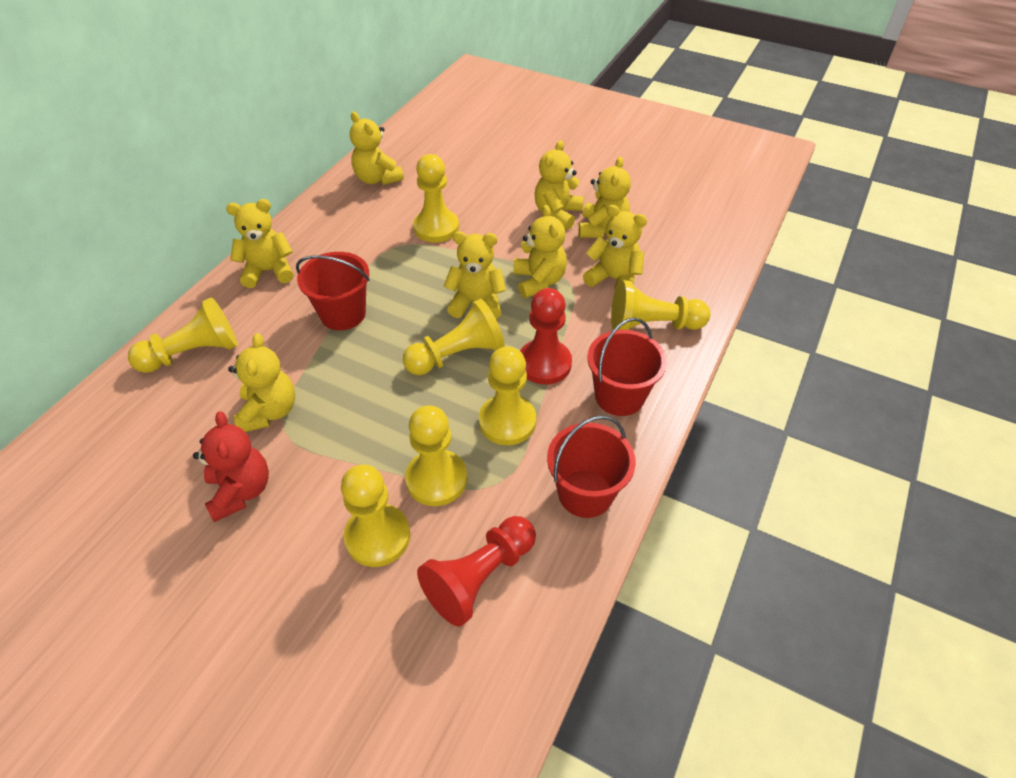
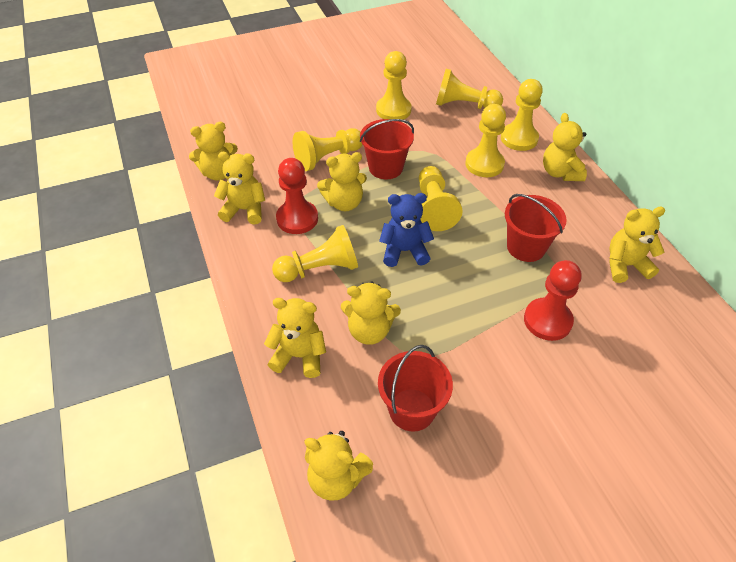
blue teddy bear: none = 0 -> [379,193,434,267] = 1
red teddy bear: [193,411,269,522] = 1 -> none = 0

